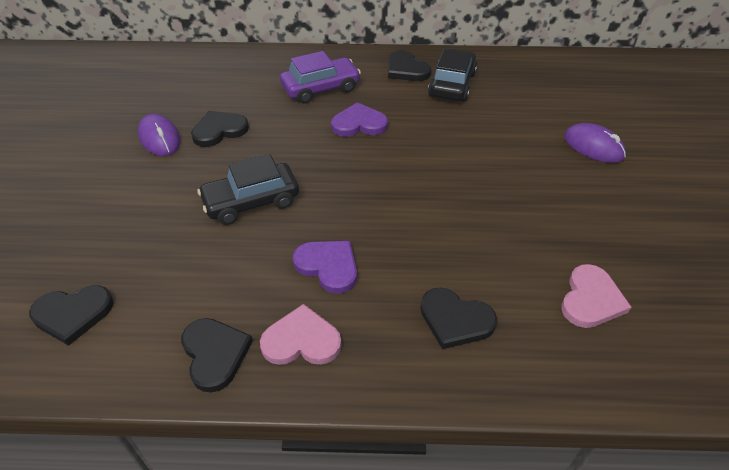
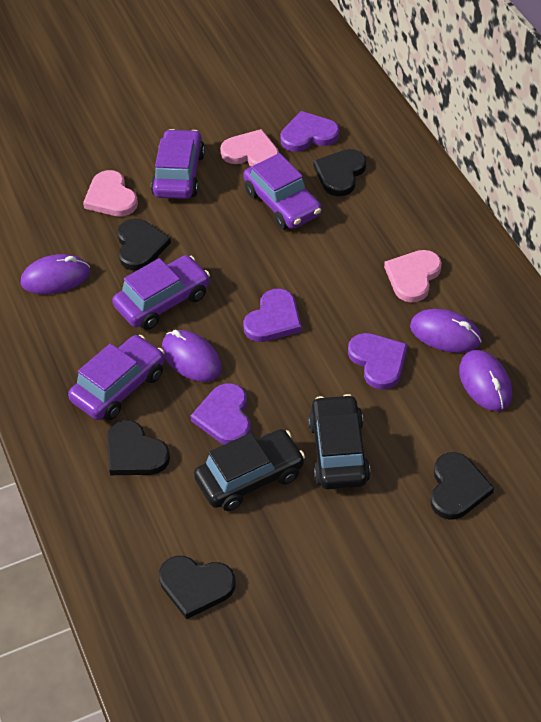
pink heart: [260,304,341,365] [562,264,632,328] = 2 -> [83,170,138,216] [220,129,279,166] [384,250,442,302] = 3
purple car: [280,51,361,104] = 1 -> [68,335,165,420] [112,255,210,330] [151,129,205,199] [243,153,322,230] = 4
purple heart: [293,241,357,294] [331,102,388,137] = 2 -> [190,383,251,444] [243,289,302,342] [280,111,340,152] [348,333,408,390] = 4
purple mouse: [138,113,181,156] [564,123,626,163] = 2 -> [21,254,90,294] [162,330,222,382] [410,309,482,353] [459,350,512,411] = 4

